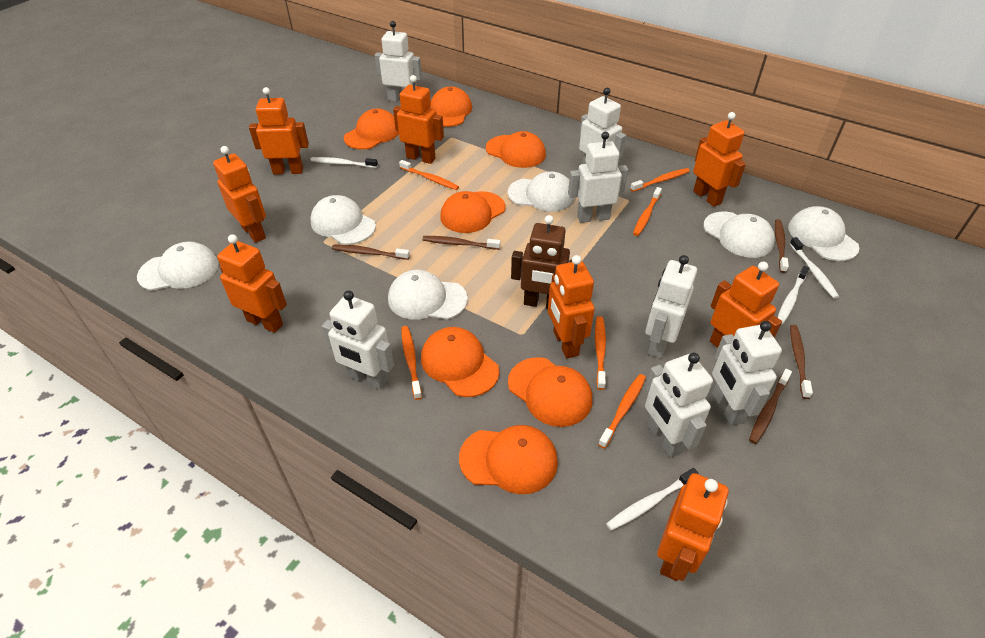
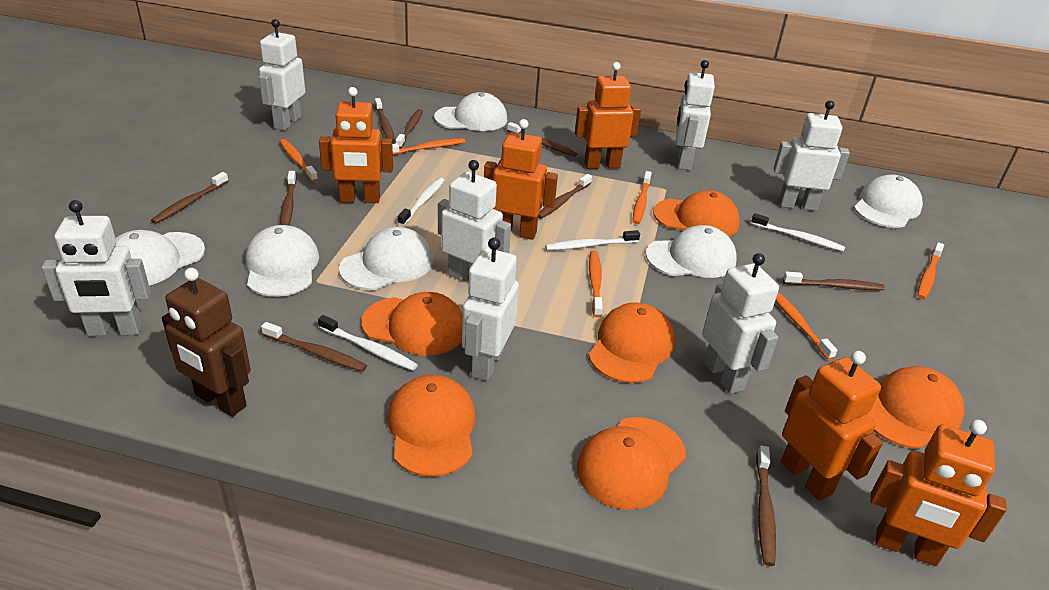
brown toothbrush: [332,245,410,260] [422,236,500,250] [749,369,792,444] [775,219,789,273] [790,325,813,399] = 5 -> [151,172,229,224] [261,322,367,372] [280,171,296,226] [375,98,395,142] [396,109,423,149] [507,122,578,157] [538,174,592,219] [756,445,776,566] [783,272,885,290] = 9
orange cap: [344,109,399,150] [421,327,499,397] [430,86,472,127] [440,191,505,233] [459,425,558,494] [486,131,546,168] [508,357,592,427] = 7 -> [361,292,463,356] [387,374,476,477] [577,417,686,510] [589,302,675,383] [653,190,740,237] [867,366,964,448] = 6
orange robot: [213,146,266,243] [217,234,287,333] [249,87,309,175] [393,75,444,164] [548,255,595,358] [657,473,729,581] [693,112,746,207] [710,262,782,348] = 8 -> [319,87,393,203] [484,119,558,240] [575,62,641,169] [781,351,883,501] [870,420,1007,566] = 5

